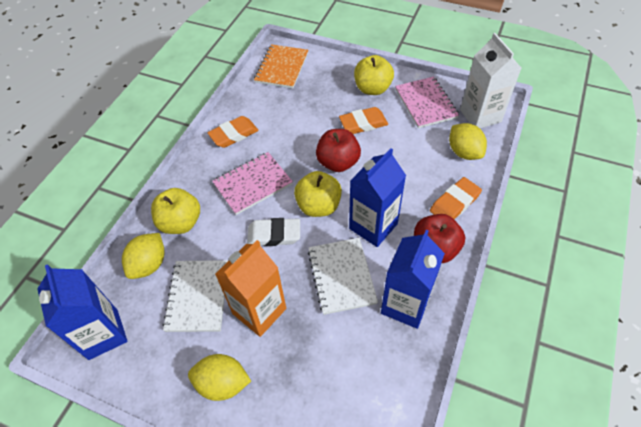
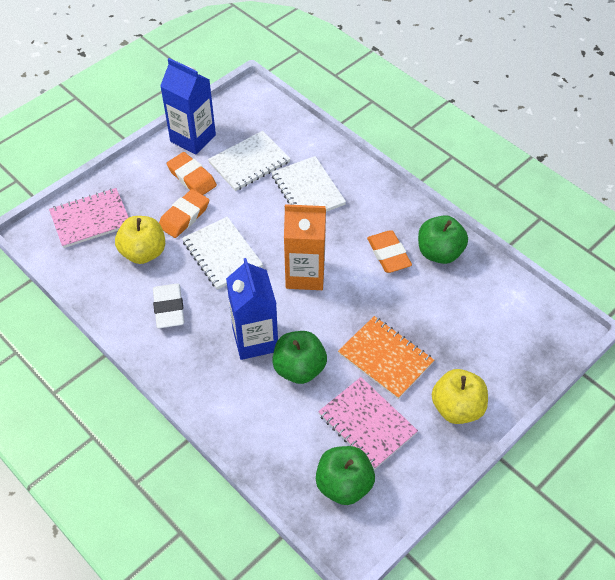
blue carton: [37,264,128,360] [349,149,406,247] [381,230,445,329] = 3 -> [160,58,216,155] [226,258,278,360] = 2
green apple: none = 0 -> [272,331,327,384] [316,446,375,505] [418,215,468,264] = 3
red apple: [316,129,361,172] [414,214,465,263] = 2 -> none = 0
white carton: [460,33,521,128] = 1 -> none = 0
white notebook: [163,260,228,332] [308,238,378,315] = 2 -> [182,217,263,290] [208,131,291,191] [271,156,346,212] = 3
yellow apple: [151,188,200,234] [294,171,342,217] [354,55,394,95] = 3 -> [115,216,165,264] [432,369,488,424] = 2
yellow lemon: [122,233,165,279] [188,354,251,401] [449,123,487,160] = 3 -> none = 0

